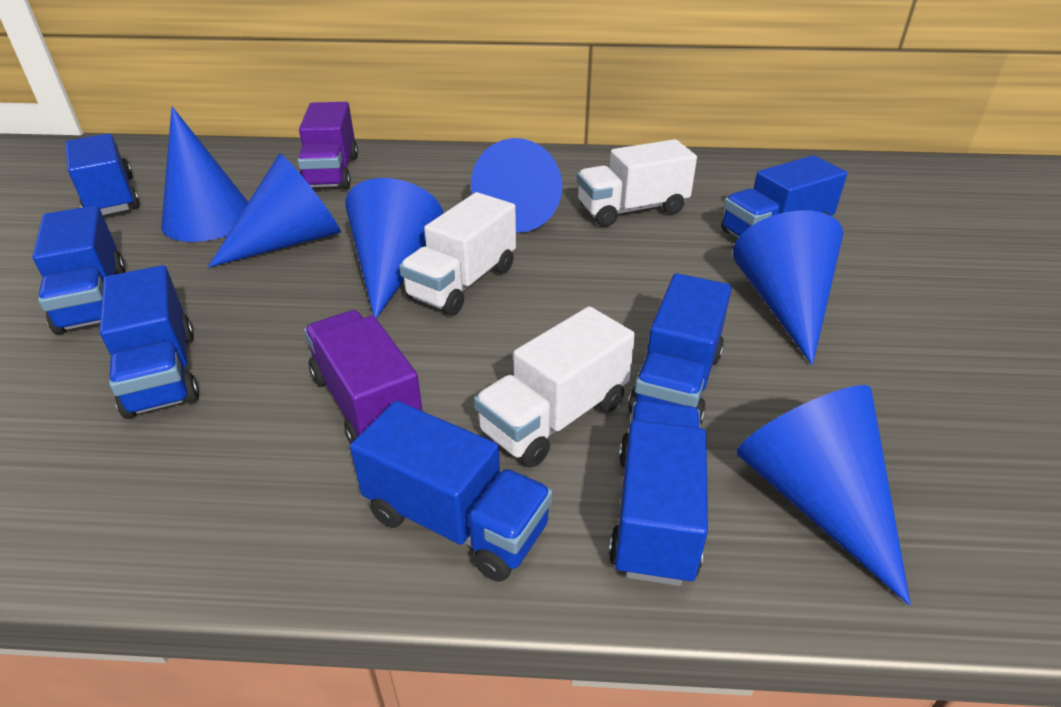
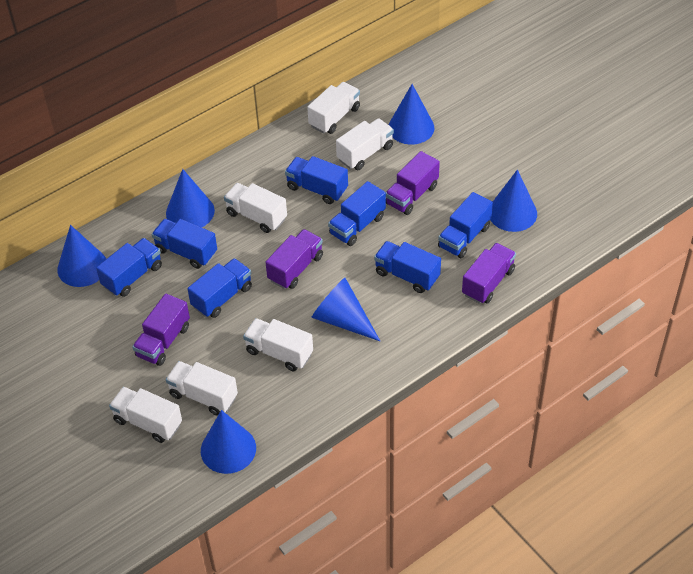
purple truck: [297,102,358,189] [304,310,423,444] = 2 -> [132,294,190,366] [265,229,323,289] [386,151,440,215] [462,243,516,304] = 4
white truck: [399,192,516,315] [474,306,635,468] [577,139,697,227] = 3 -> [109,387,182,443] [166,361,238,416] [224,183,287,233] [243,318,313,371] [307,82,360,134] [336,118,394,170] = 6

